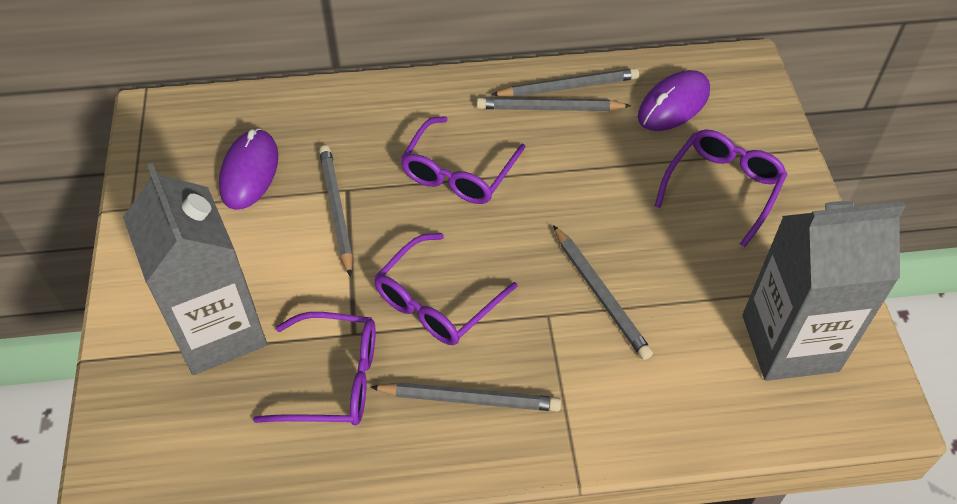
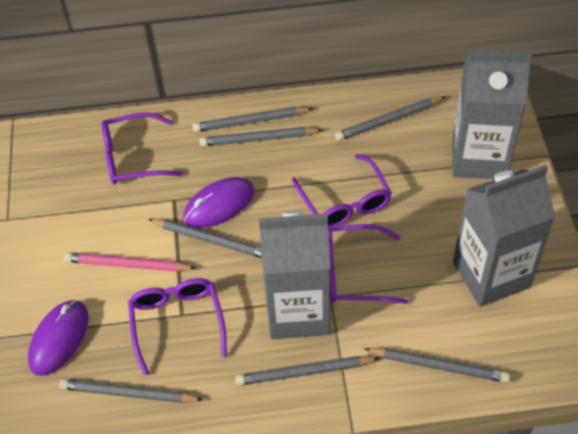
grey carton: [123,162,267,375] [742,201,906,381] = 2 -> [259,210,330,339] [452,49,532,179] [453,165,555,307] = 3
grey pencil: [319,145,353,277] [370,382,561,412] [477,98,631,111] [491,68,639,97] [553,225,653,360] = 5 -> [59,379,204,403] [148,219,262,258] [192,107,313,132] [199,127,323,146] [235,356,380,386] [335,97,445,141] [365,348,510,383] = 7
pink pencil: none = 0 -> [64,252,196,272] = 1

